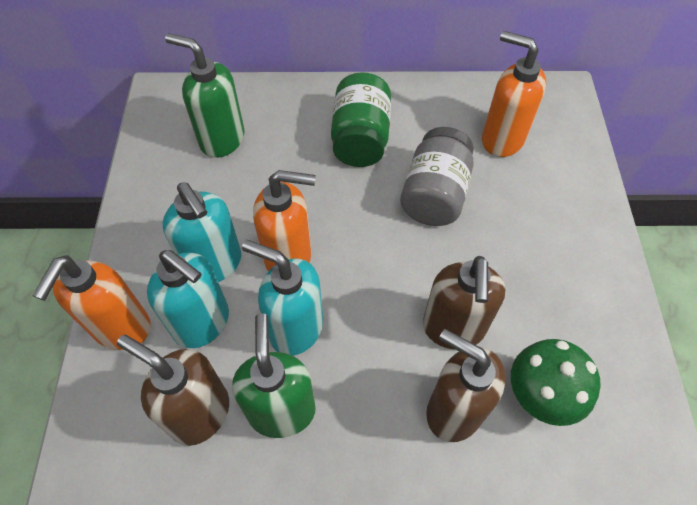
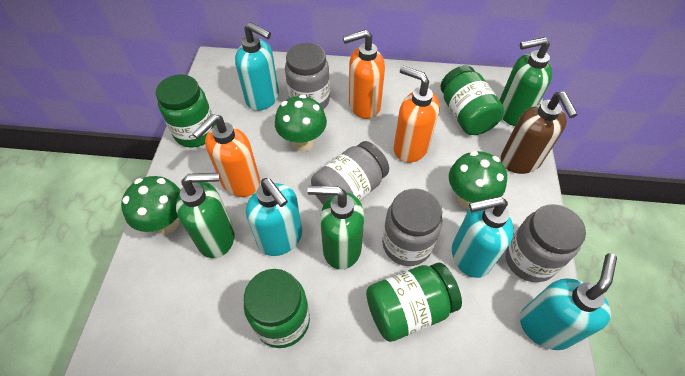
brown soap dispenser: [117,335,229,446] [423,256,505,349] [426,329,506,442] = 3 -> [501,92,578,174] = 1
green jar: [331,72,391,167] = 1 -> [156,74,216,147] [244,269,310,348] [366,263,462,342] [441,65,505,135] = 4
green mushroom: [511,339,601,426] = 1 -> [121,176,181,234] [275,95,327,152] [449,151,507,209] = 3
green soap dispenser: [165,33,245,158] [232,313,316,438] = 2 -> [176,173,235,258] [307,186,364,269] [500,37,552,126] = 3
grey jar: [400,127,474,226] = 1 -> [285,43,330,109] [311,141,389,205] [382,188,442,266] [505,204,586,282] = 4
turquoise soap dispenser: [147,250,229,348] [162,182,241,282] [242,240,323,356] = 3 -> [235,22,279,111] [246,178,302,256] [452,196,514,278] [520,253,617,350] = 4

